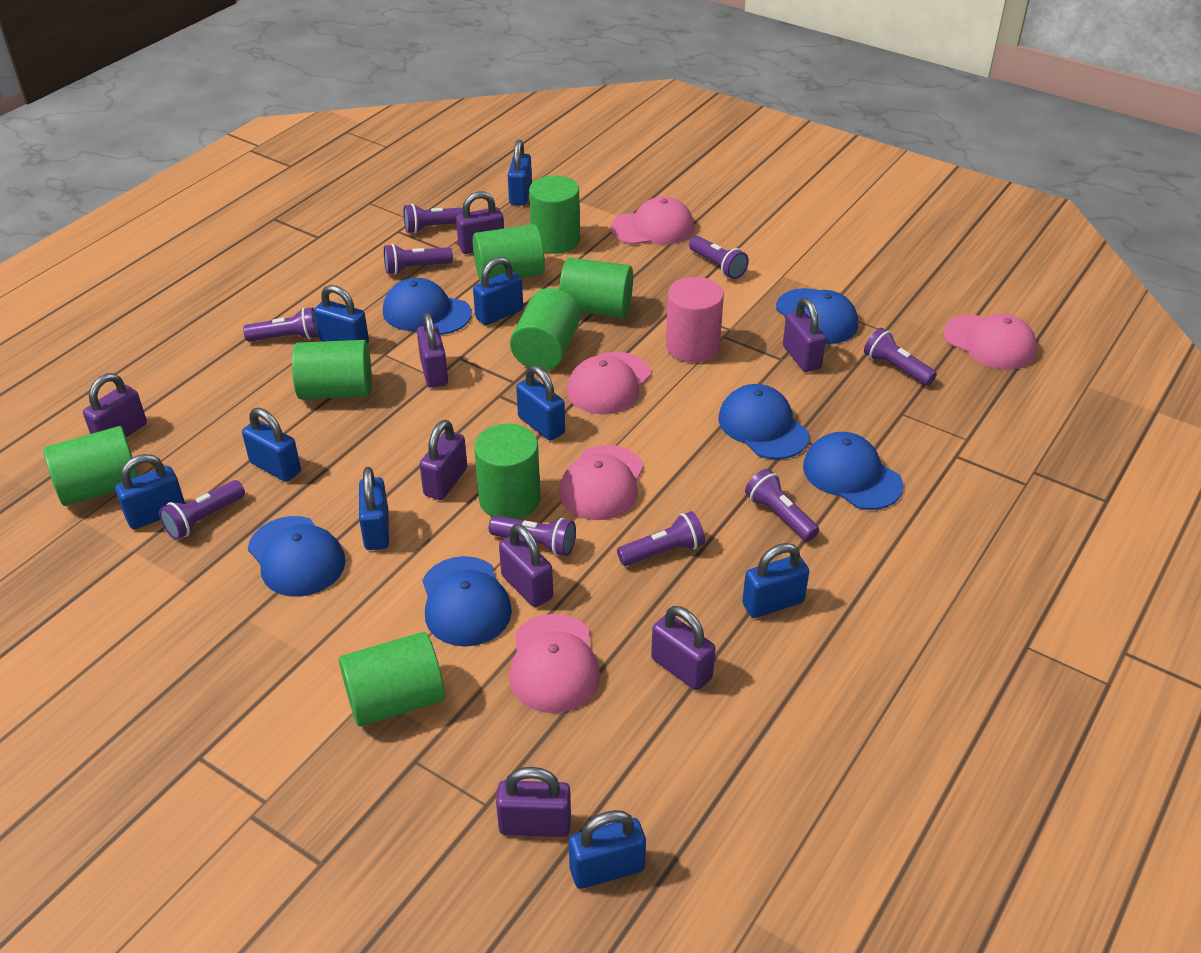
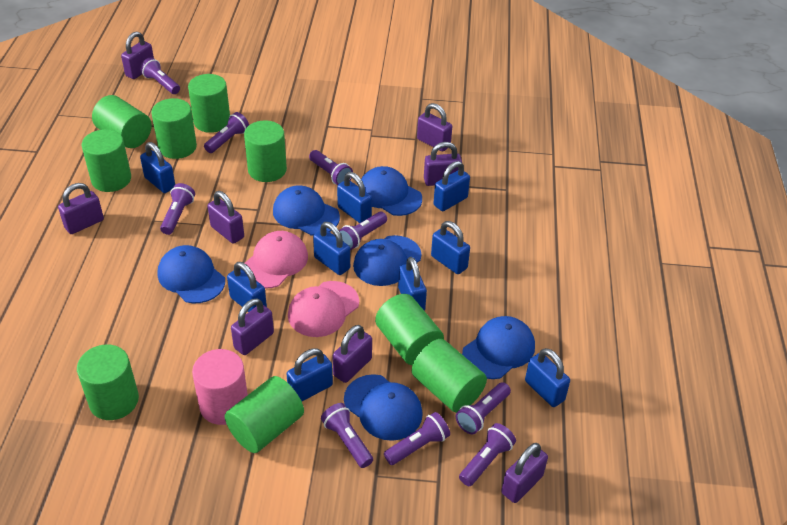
green cylinder: [43,426,139,506] [292,340,372,400] [339,632,445,726] [473,224,545,282] [474,424,540,519] [510,288,581,371] [529,176,580,254] [559,258,633,318] = 8 -> [77,345,139,420] [82,129,131,192] [92,95,152,148] [152,98,197,159] [188,74,230,133] [225,376,304,453] [244,121,287,182] [375,294,444,365] [412,339,487,413] = 9
pink cap: [509,614,600,713] [559,445,644,520] [567,352,651,414] [611,196,694,245] [944,314,1037,370] = 5 -> [245,231,308,289] [288,281,359,337] = 2

